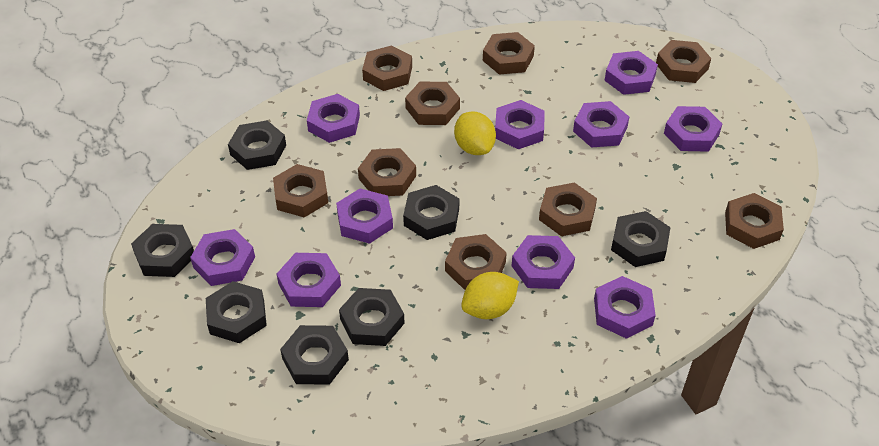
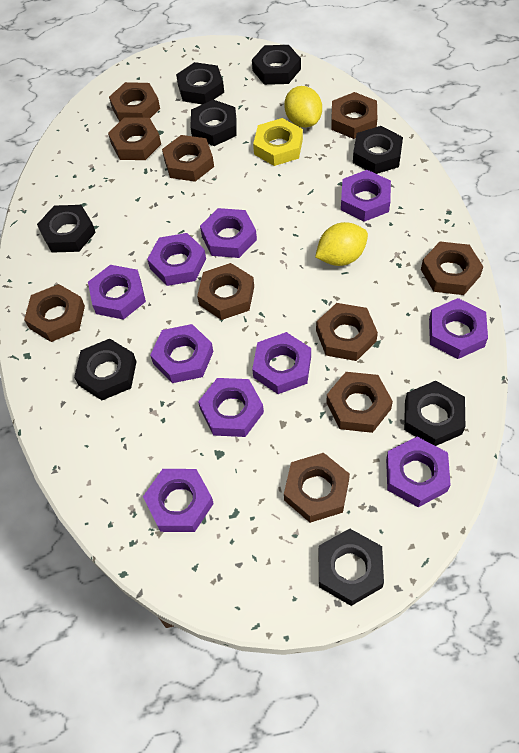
black nut: [131,224,194,277] [206,281,267,343] [228,121,286,170] [280,325,349,385] [339,288,405,346] [403,185,460,240] [611,211,670,267] = 7 -> [37,205,96,253] [74,339,137,400] [176,62,224,104] [190,100,237,146] [252,45,301,85] [319,529,384,606] [353,126,403,174] [404,381,465,446] = 8
brown nut: [273,164,328,218] [358,148,416,196] [362,45,412,91] [405,82,460,125] [445,234,507,290] [483,32,535,74] [539,182,597,236] [656,40,711,83] [725,193,784,249] = 9 -> [24,284,85,342] [108,117,161,160] [109,82,160,122] [162,135,214,182] [197,263,254,320] [284,453,350,523] [316,303,378,361] [326,372,393,433] [331,92,377,139] [421,242,484,295] = 10
yellow nut: none = 0 -> [253,118,303,166] = 1

